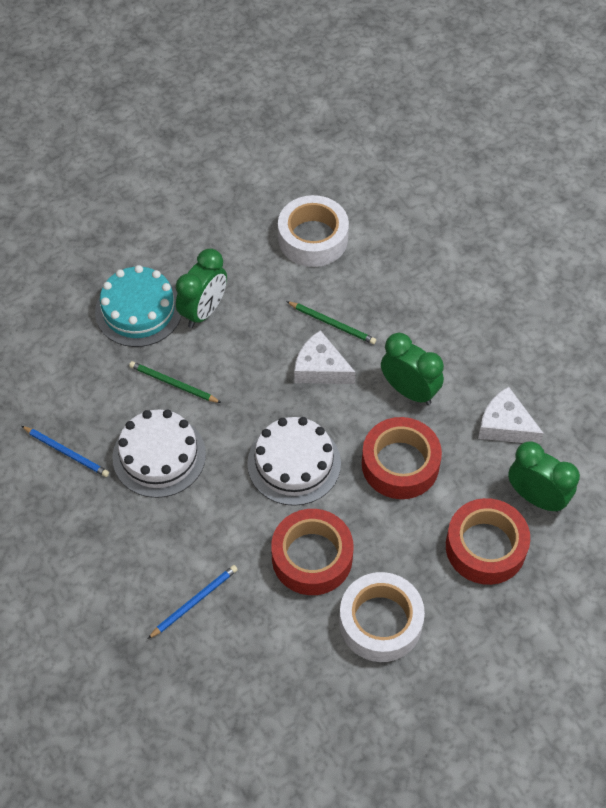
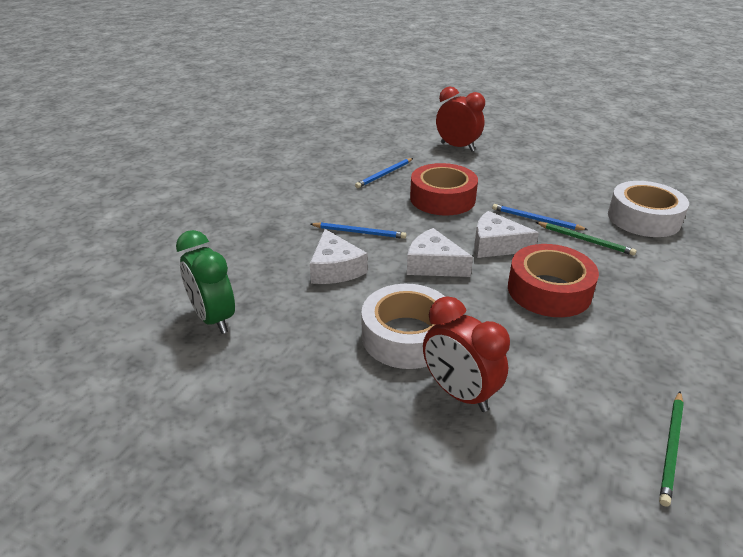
blue pencil: [21,426,109,477] [148,565,238,639] = 2 -> [310,222,406,239] [355,158,413,188] [492,204,588,230] = 3
green clock: [176,249,227,328] [381,333,444,405] [508,441,580,512] = 3 -> [176,230,235,334] = 1
red clock: none = 0 -> [423,296,510,412] [436,86,485,151] = 2
red tape: [271,509,354,595] [362,417,442,499] [446,498,530,585] = 3 -> [410,163,478,215] [508,244,599,317] = 2
turquoise cake: [95,265,181,347] = 1 -> none = 0
white cake: [113,410,206,498] [247,417,341,506] = 2 -> none = 0
white cheese: [294,330,356,384] [478,387,544,445] = 2 -> [310,229,368,284] [407,228,473,277] [474,211,539,258] = 3

